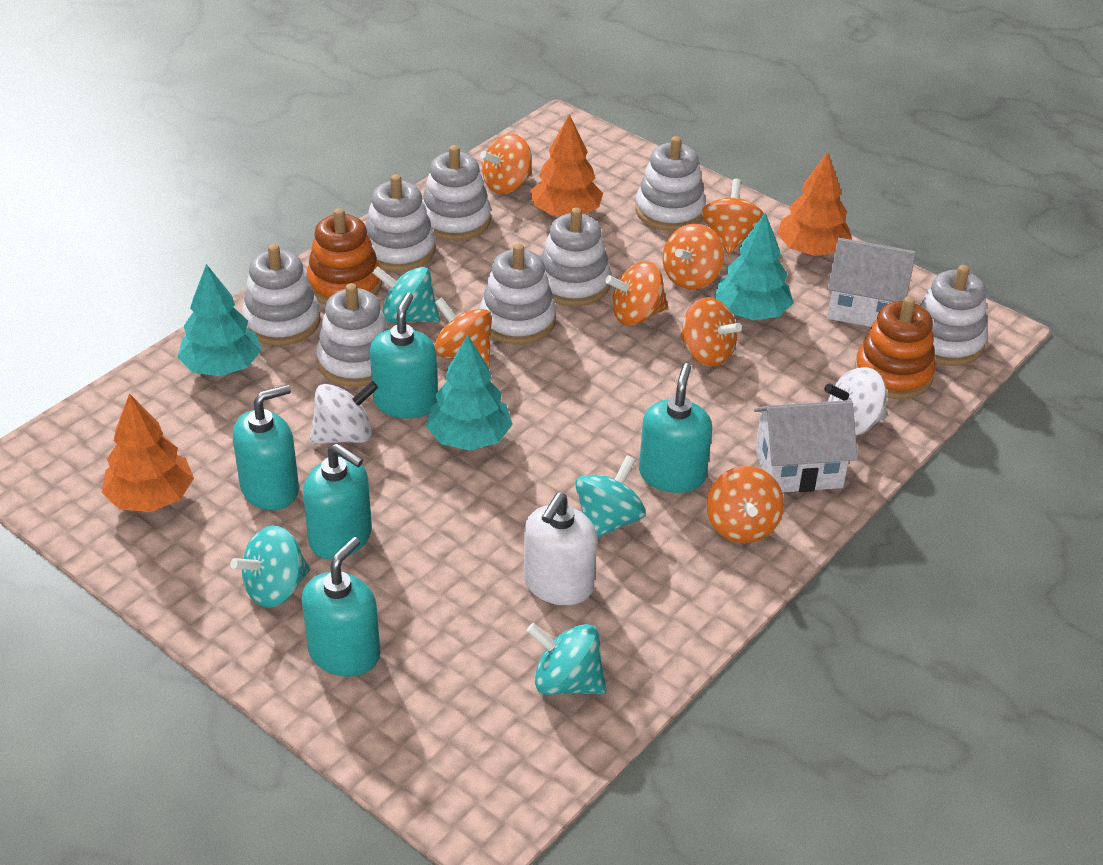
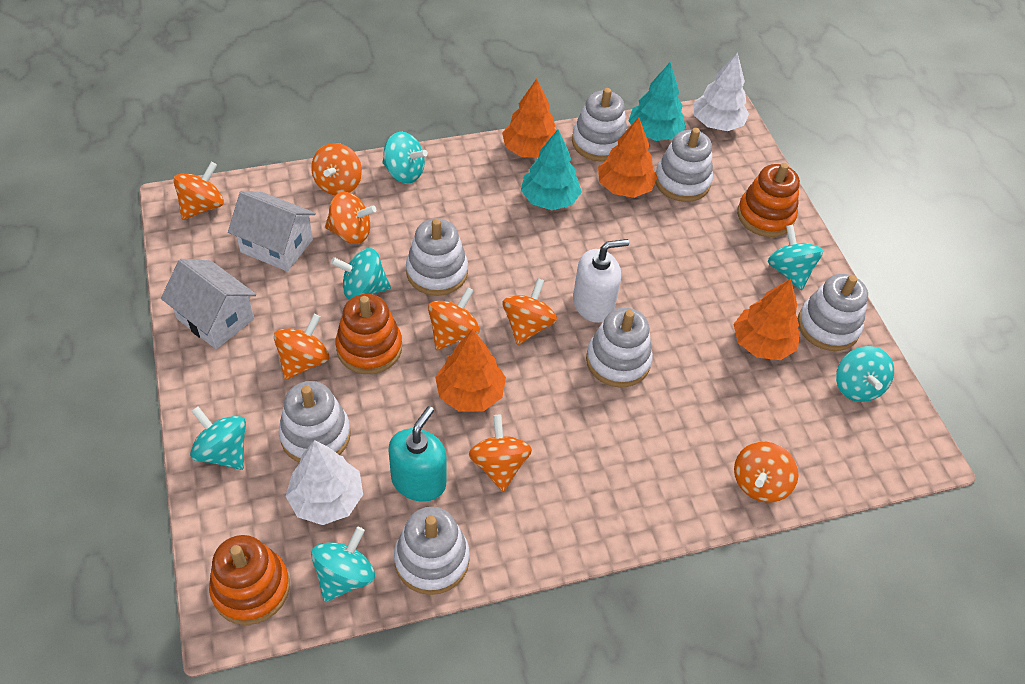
orange spinning top: [434,297,492,368] [480,134,532,194] [605,261,668,325] [662,224,724,290] [680,297,742,367] [701,179,764,254] [706,466,784,543] = 7 -> [173,162,224,220] [274,314,329,380] [311,143,362,195] [325,192,376,244] [428,287,480,350] [469,415,532,492] [503,278,557,345] [734,442,799,502] = 8
orange stacking toy: [307,208,382,305] [855,296,936,399] = 2 -> [209,535,290,625] [336,294,402,374] [737,163,800,237] = 3
orange tree: [101,393,194,512] [530,114,603,216] [777,152,852,256] = 3 -> [435,329,506,411] [502,78,557,158] [598,117,657,198] [733,279,800,360] = 4
turquoise soap dispenser: [233,384,299,510] [302,537,380,676] [303,443,372,560] [370,293,438,418] [639,363,712,493] = 5 -> [388,406,446,502] = 1
turquoise spinning top: [231,525,310,608] [373,267,440,323] [527,623,606,695] [575,455,646,538] = 4 -> [190,406,246,470] [311,527,375,602] [331,248,391,300] [382,132,428,184] [768,225,823,290] [836,346,894,402] = 6
turquoise tree: [177,264,261,376] [426,335,513,451] [714,213,793,320] = 3 -> [521,129,582,210] [629,62,686,141] = 2
white spinning top: [310,381,378,445] [825,367,887,436] = 2 -> none = 0
white stacking toy: [242,244,321,346] [316,283,390,387] [365,174,436,272] [422,145,491,241] [480,244,556,345] [541,207,611,306] [635,136,706,231] [920,265,988,366] = 8 -> [279,381,351,463] [394,507,470,595] [406,218,468,296] [572,88,627,161] [586,308,653,387] [655,128,713,202] [798,274,868,351] = 7
white tree: none = 0 -> [286,440,363,525] [693,52,749,131] = 2

